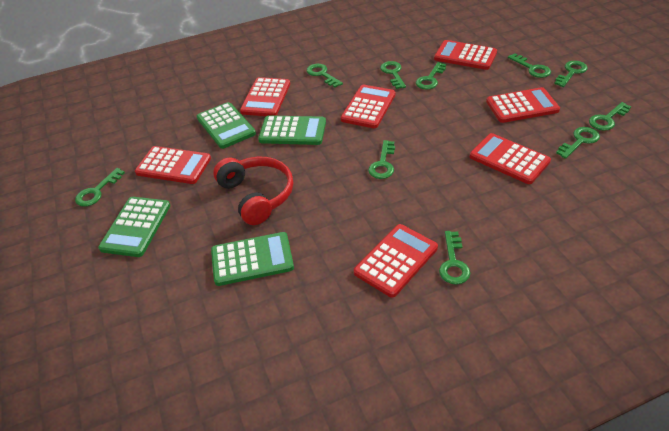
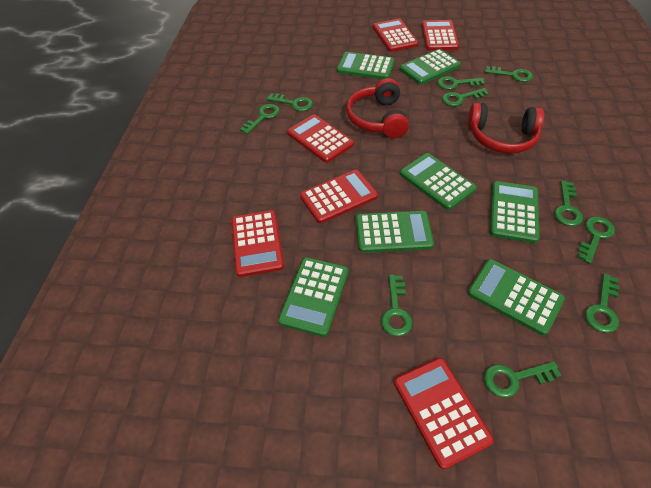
green calculator: [98,197,170,257] [197,102,256,149] [211,232,294,286] [258,115,326,145] = 4 -> [278,257,349,337] [337,52,395,79] [356,211,434,253] [400,49,461,85] [400,153,477,210] [468,259,565,336] [490,181,540,243] = 7
red calculator: [135,146,211,184] [240,77,290,116] [341,85,395,128] [354,224,438,298] [434,40,497,70] [469,133,551,184] [486,87,560,123] = 7 -> [231,210,284,277] [287,114,354,163] [300,170,378,223] [373,19,419,52] [394,358,494,469] [421,20,459,50] = 6
red headphones: [213,157,293,225] = 1 -> [346,78,409,138] [468,103,544,153] = 2

